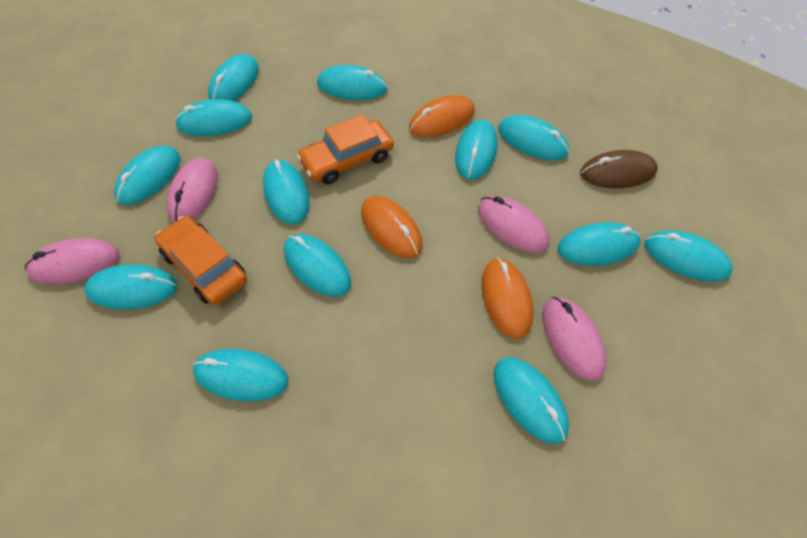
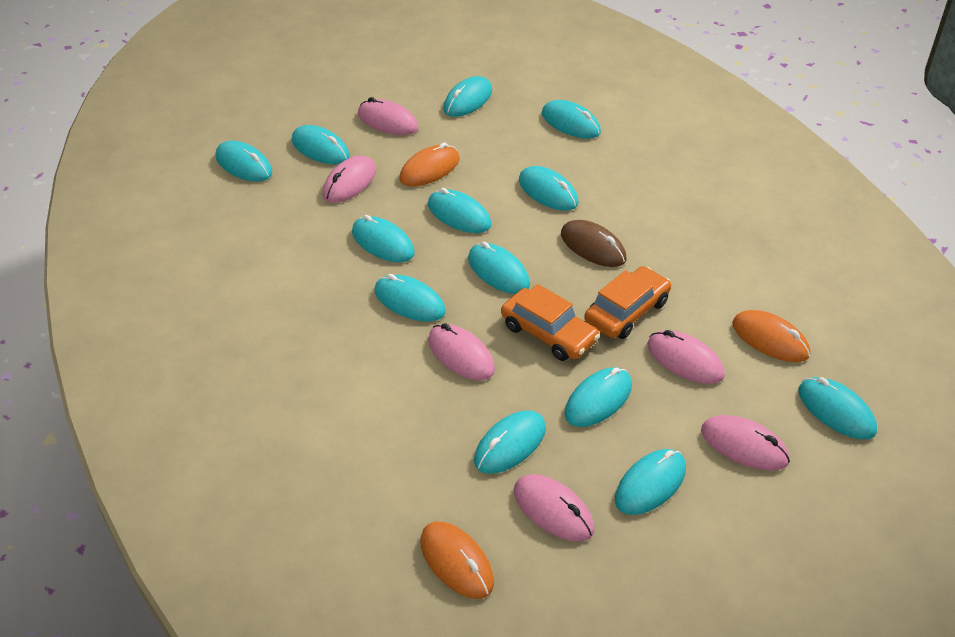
pink mouse: [25,238,120,284] [166,158,218,223] [478,195,549,253] [542,297,606,381] = 4 -> [323,156,376,203] [358,97,418,135] [428,323,495,381] [514,474,594,542] [647,330,725,384] [701,415,790,470] = 6

